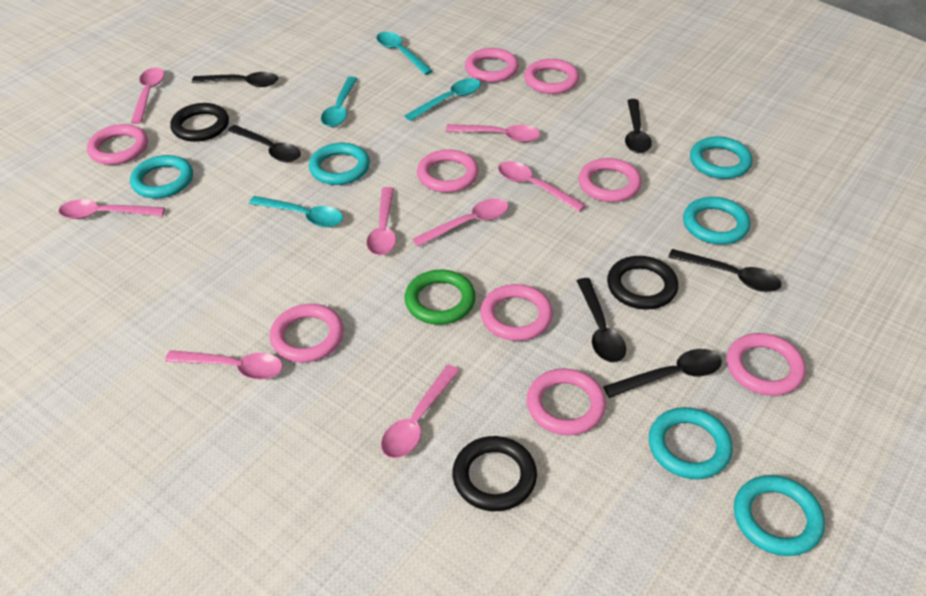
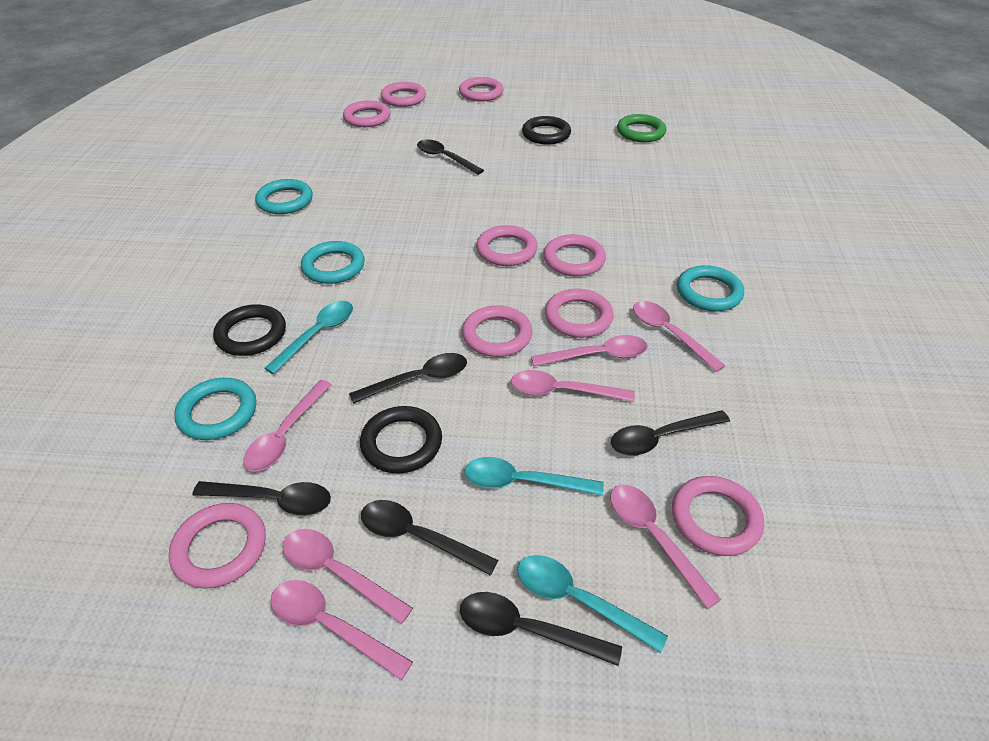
pink spoon: [59,199,165,219] [131,67,164,124] [165,350,283,380] [367,187,396,255] [381,365,460,458] [413,198,509,247] [446,124,540,142] [498,161,586,212] = 8 -> [243,380,332,472] [271,580,413,680] [282,529,413,624] [511,370,635,402] [531,335,648,366] [610,485,721,609] [633,301,726,372] = 7
turquoise ring: [130,155,193,198] [309,143,370,185] [649,407,733,479] [683,197,750,245] [690,137,752,179] [734,475,825,556] = 6 -> [174,378,256,440] [255,179,313,214] [301,241,365,284] [677,265,744,311] = 4
turquoise spoon: [249,196,343,227] [321,77,358,127] [376,32,433,75] [405,78,481,121] = 4 -> [264,301,353,374] [464,457,604,496] [517,555,668,653] = 3

